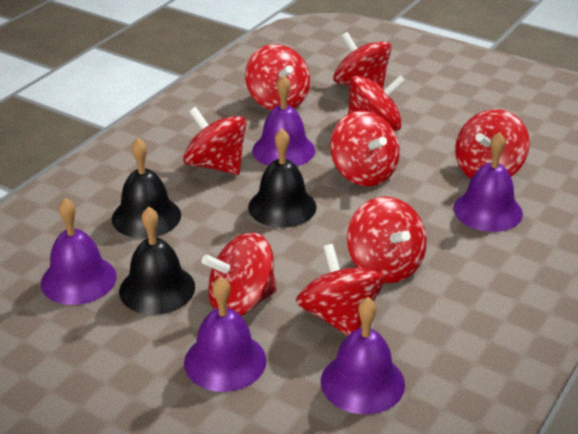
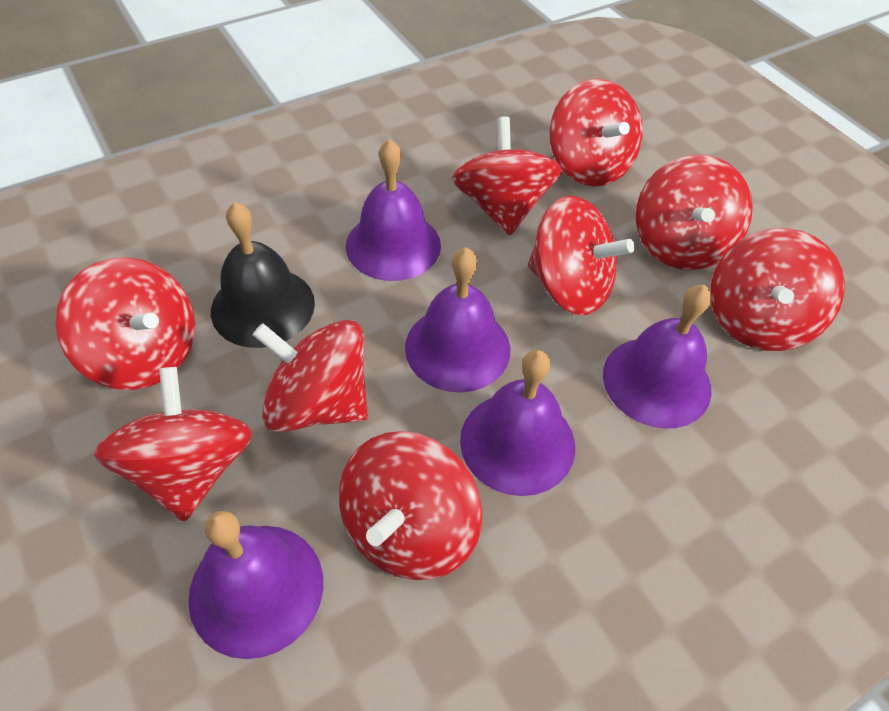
black bell: [112,138,181,238] [119,207,195,315] [248,129,317,228] = 3 -> [211,202,315,348] = 1

